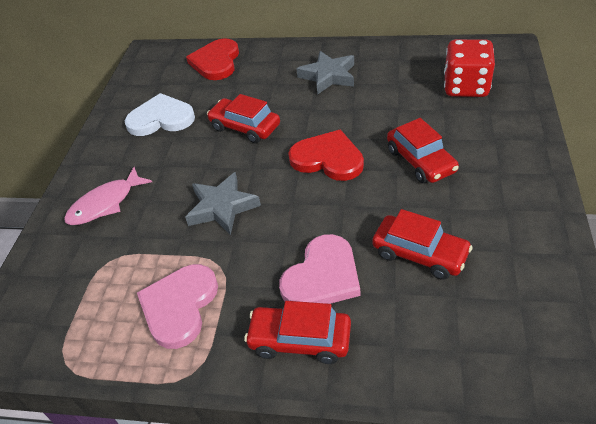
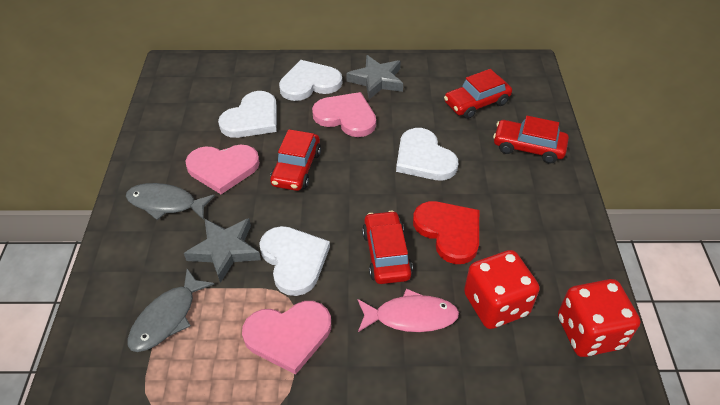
grey fish: none = 0 -> [126,183,215,220] [128,269,214,352] = 2
pink heart: [137,264,218,349] [279,234,360,304] = 2 -> [185,145,260,194] [242,301,331,374] [312,92,376,137] = 3
red dice: [444,39,495,97] = 1 -> [464,250,540,329] [558,279,641,357] = 2
red heart: [186,38,239,80] [288,129,364,181] = 2 -> [413,201,479,264] = 1
white heart: [125,93,195,136] = 1 -> [218,91,277,138] [259,226,330,296] [279,60,342,101] [396,128,458,180] = 4

